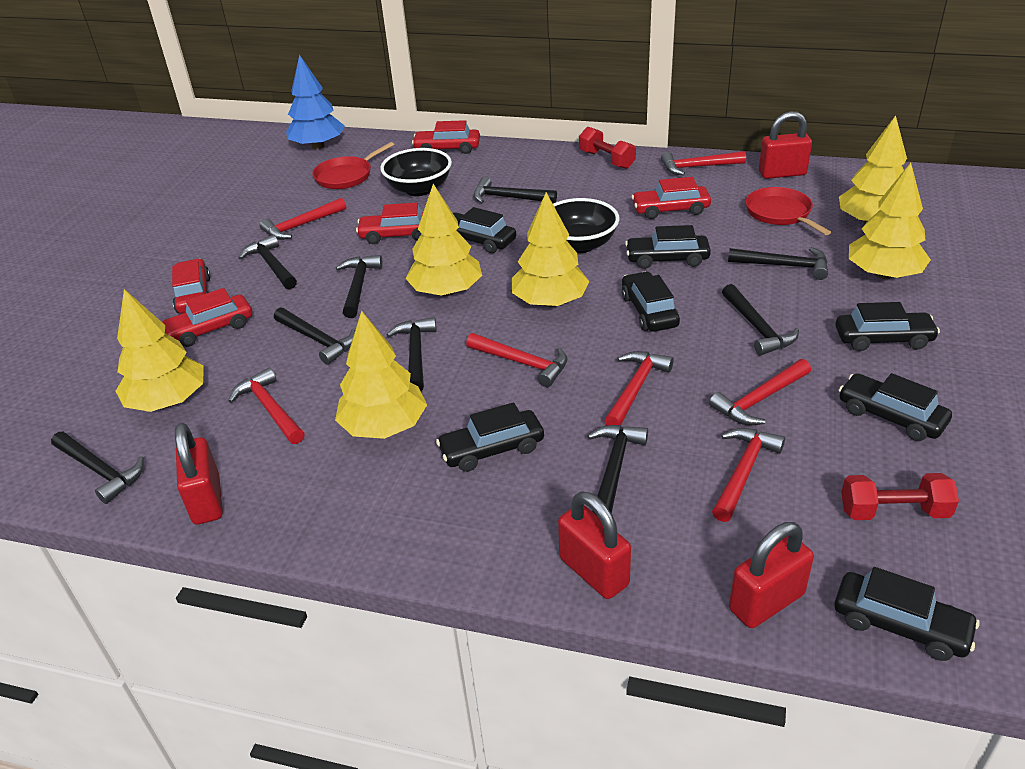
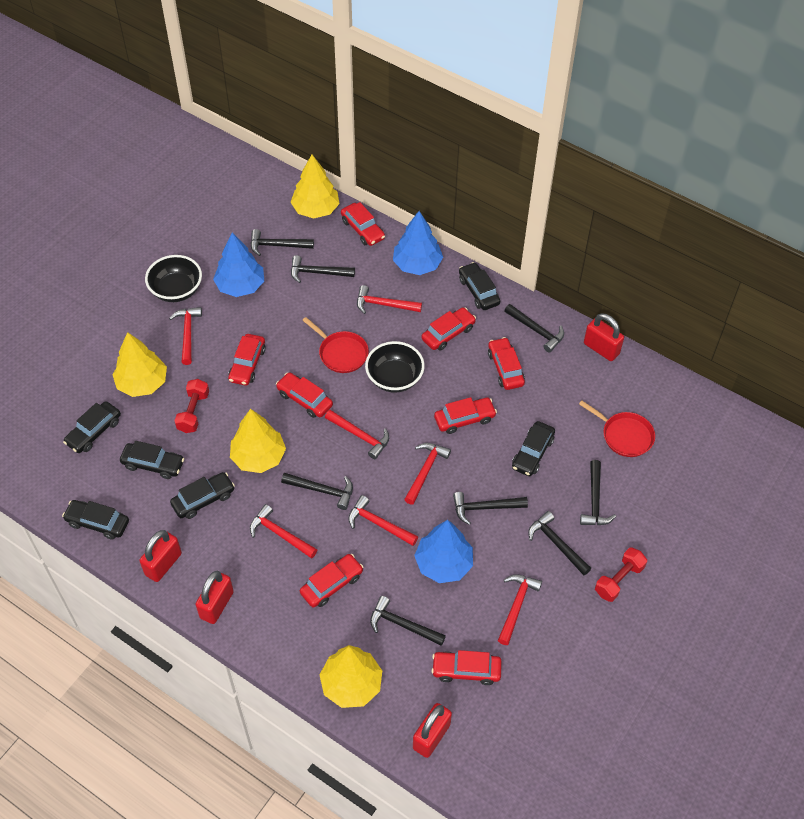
black car: [436,402,544,472] [453,207,516,253] [622,271,680,332] [625,225,711,269] [834,567,980,661] [836,302,940,351] [839,373,952,441] = 7 -> [62,500,129,540] [63,401,121,453] [120,441,184,479] [170,472,235,519] [459,262,500,310] [512,421,555,476] = 6
black hammer: [51,432,144,504] [238,235,297,290] [274,307,355,365] [336,255,383,318] [386,317,437,391] [474,177,557,203] [588,425,648,515] [722,284,799,355] [728,247,828,280] = 9 -> [251,229,314,256] [281,473,353,510] [291,255,355,283] [370,596,446,646] [453,492,528,525] [504,304,564,353] [528,511,591,576] [580,460,616,525] = 8
blue tree: [286,54,345,149] = 1 -> [213,232,264,297] [393,211,443,275] [414,520,473,583] = 3
red car: [162,288,252,347] [172,258,210,313] [356,202,423,244] [412,120,480,154] [631,177,711,219] = 5 -> [228,334,266,386] [276,372,333,418] [300,554,364,608] [341,202,385,246] [421,307,476,351] [431,650,502,685] [434,397,497,434] [488,337,525,390] = 8
yellow tree: [116,289,204,412] [335,310,427,439] [405,184,482,296] [512,192,590,307] [839,115,907,224] [849,163,931,279] = 6 -> [112,332,167,397] [230,409,286,473] [290,155,340,219] [320,645,382,708] = 4

